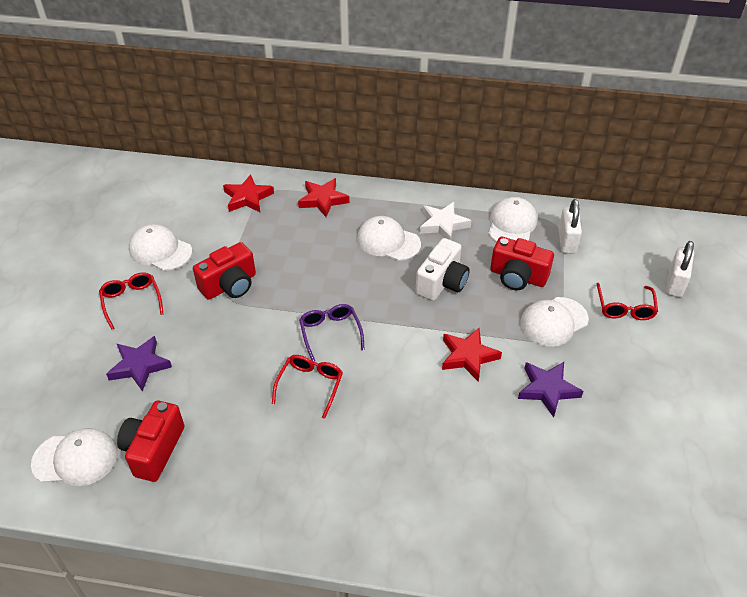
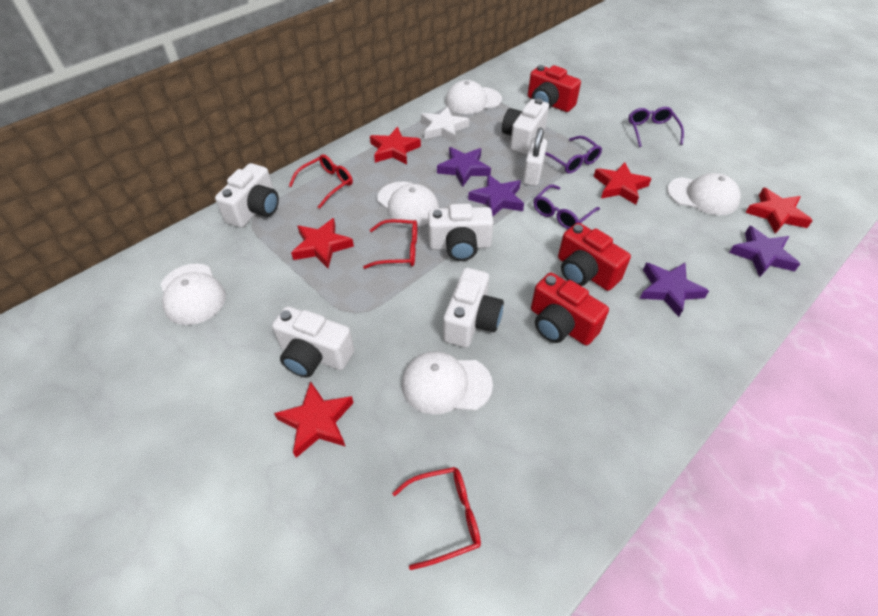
purple glasses: [299,304,365,362] = 1 -> [534,184,600,229] [545,136,602,174] [628,107,684,147] = 3
purple star: [106,336,172,391] [518,362,583,418] = 2 -> [437,147,491,187] [468,174,524,216] [640,263,709,317] [729,226,800,277] = 4
red star: [223,174,274,213] [298,178,349,217] [442,328,502,382] = 3 -> [274,381,354,458] [291,218,354,268] [370,127,421,164] [594,162,652,205] [745,188,813,234] = 5
white camera: [416,238,470,301] = 1 -> [215,163,279,228] [272,306,354,378] [428,204,494,261] [443,268,504,348] [502,98,549,154] = 5
white padlock: [558,199,582,254] [666,241,694,298] = 2 -> [523,128,547,186] = 1

